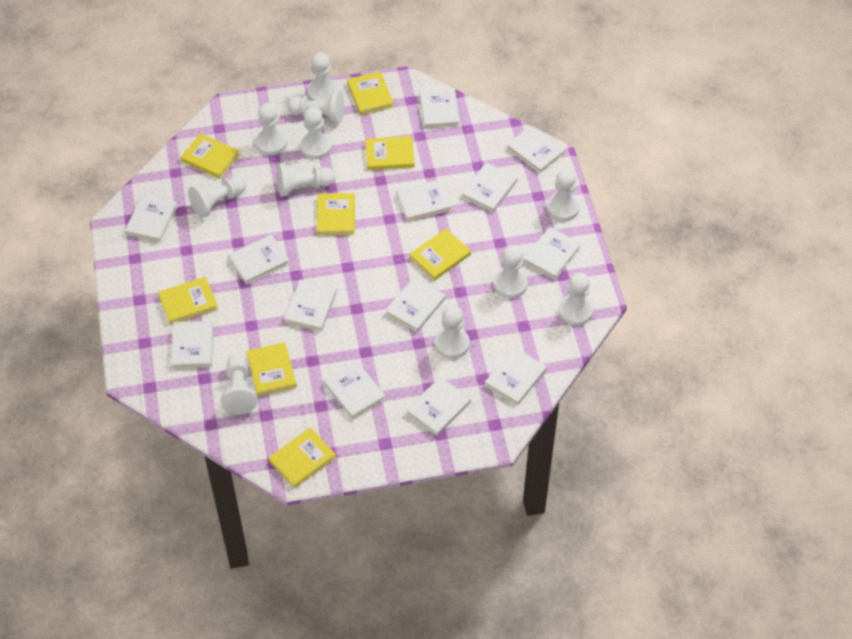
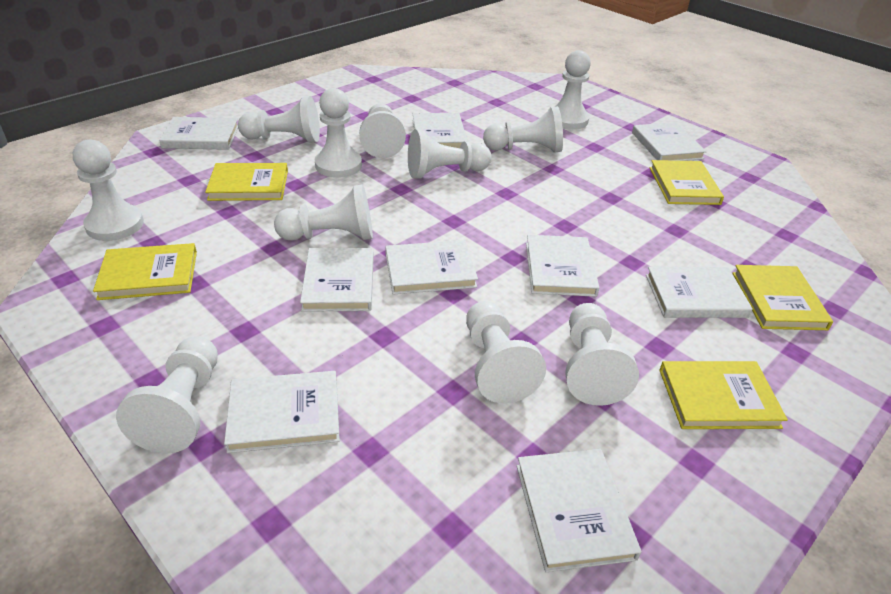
white book: [125,195,178,243] [171,321,213,368] [228,235,290,285] [284,280,337,331] [323,360,386,419] [385,277,446,332] [397,179,454,222] [406,376,471,436] [420,88,460,129] [462,162,517,212] [484,347,547,405] [506,125,565,174] [523,227,582,280] = 13 -> [159,117,238,150] [224,371,340,453] [300,248,374,312] [385,240,478,295] [413,113,468,148] [516,449,641,572] [526,235,599,297] [632,122,707,161] [646,266,753,318] = 9
yellow book: [158,277,218,325] [180,133,240,179] [246,342,297,396] [269,428,336,489] [317,193,355,235] [347,71,394,115] [365,136,415,170] [409,229,471,281] = 8 -> [93,243,197,300] [205,163,288,201] [650,160,724,205] [659,361,788,429] [732,265,833,330] = 5

